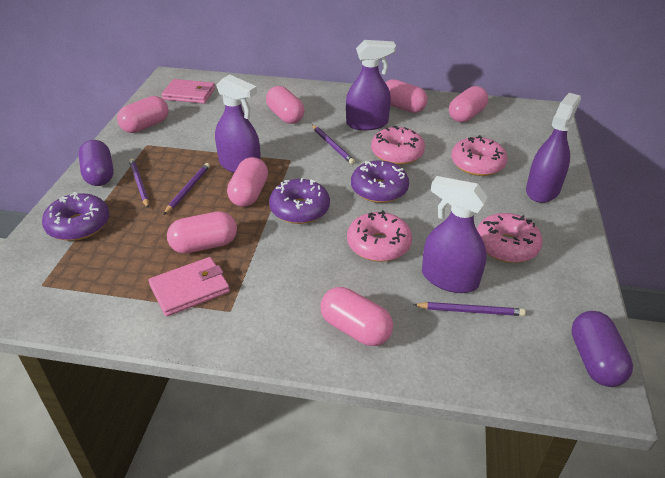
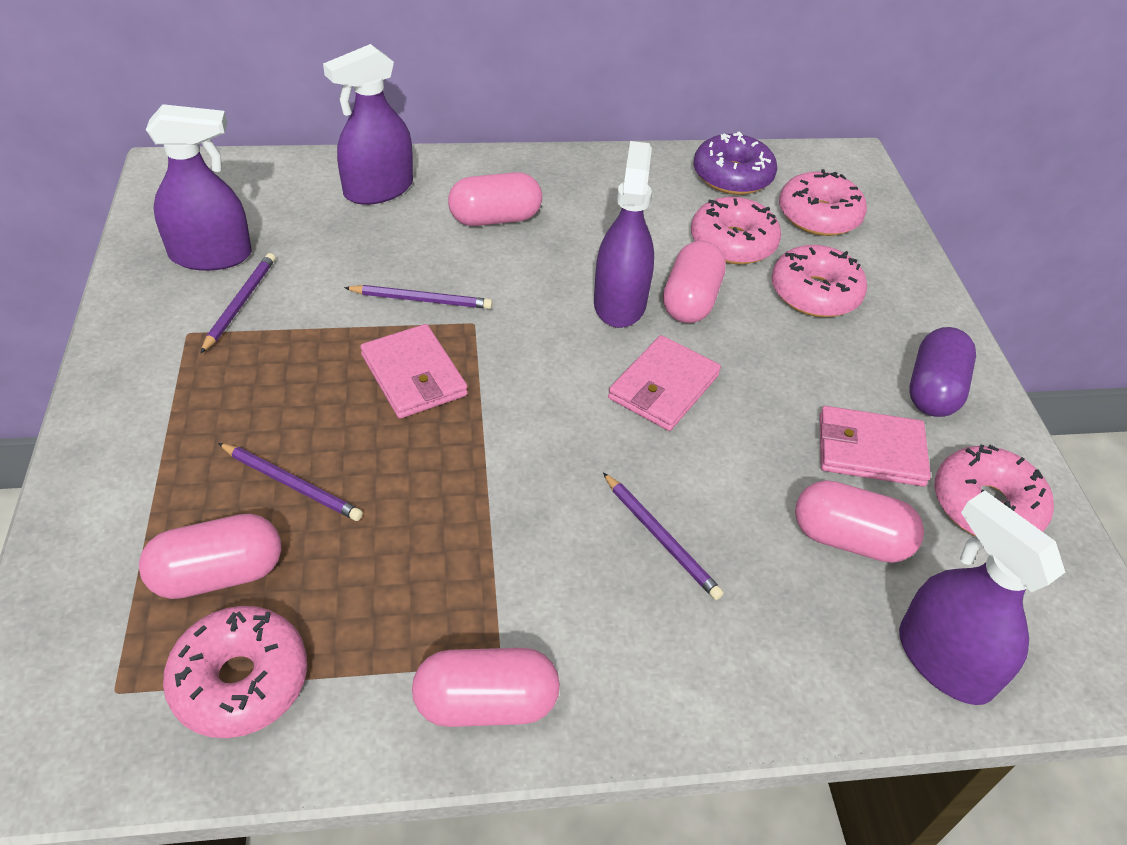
pink capsule: [117,96,169,133] [167,211,237,254] [227,157,268,207] [266,86,304,124] [320,287,393,346] [385,79,428,113] [449,86,488,122] = 7 -> [139,514,281,599] [412,648,560,727] [448,172,542,226] [663,240,726,323] [795,480,924,563] = 5
pink donut: [347,210,412,262] [371,126,425,165] [451,135,508,176] [477,213,543,263] = 4 -> [163,606,307,738] [691,197,781,265] [771,245,867,317] [779,169,867,236] [935,444,1054,536] = 5
pink wallet: [148,257,230,317] [161,79,215,104] = 2 -> [360,324,468,419] [608,335,721,431] [819,406,931,487] = 3
purple capsule: [78,140,114,186] [571,311,633,387] = 2 -> [909,327,976,417] = 1
purple donut: [42,192,109,241] [269,178,330,224] [351,160,409,203] = 3 -> [693,132,777,195] = 1

